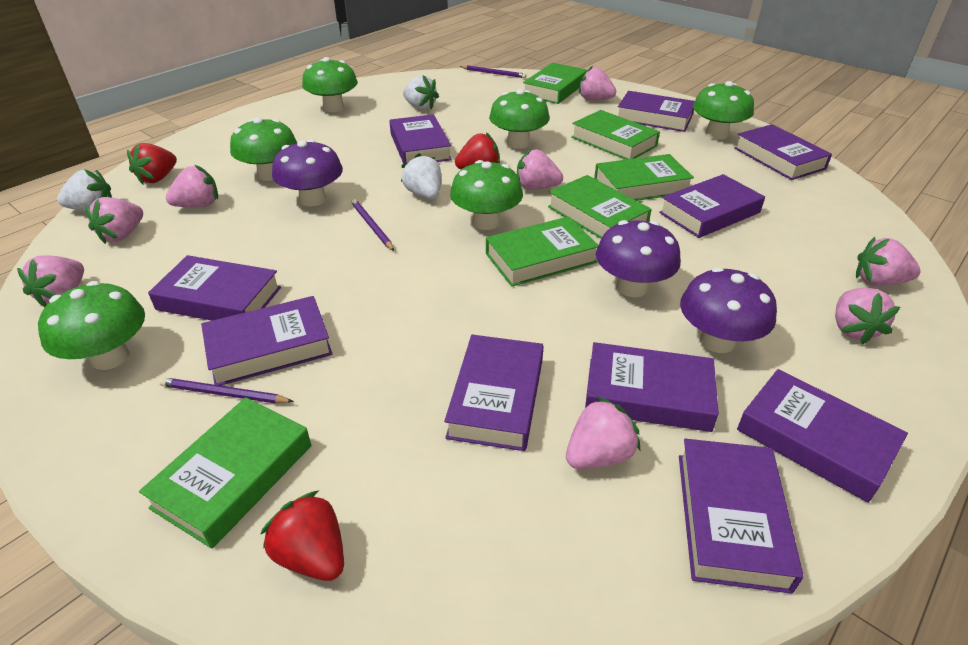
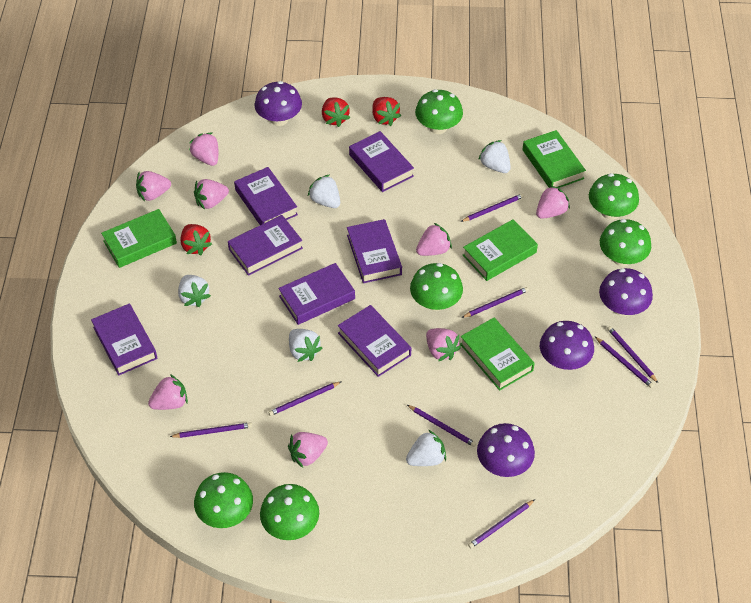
green book: [139,397,311,549] [486,216,598,287] [523,63,587,104] [548,175,652,239] [571,110,660,160] [594,154,694,201] = 6 -> [101,209,177,268] [460,318,535,391] [463,219,538,281] [522,130,586,188] = 4
purple book: [148,255,281,321] [201,296,332,386] [389,114,452,164] [444,335,544,451] [585,342,719,432] [618,91,695,132] [659,174,765,238] [679,439,804,594] [734,124,832,180] [737,369,908,503] = 10 -> [91,303,157,376] [228,215,303,276] [234,167,298,225] [278,263,355,325] [338,305,411,377] [347,219,402,283] [349,131,414,192] = 7
purple mushroom: [272,139,343,207] [596,220,681,297] [680,267,777,353] = 3 -> [255,81,302,126] [477,423,535,477] [540,321,594,370] [599,268,653,316] = 4
purple pencil: [159,377,294,404] [351,199,394,251] [460,65,526,78] = 3 -> [170,422,252,438] [268,381,342,416] [407,405,476,447] [461,194,524,222] [462,287,529,318] [468,499,535,548] [595,337,654,388] [607,326,658,383] = 8
white strawberry: [57,169,112,211] [401,153,441,199] [403,75,439,110] = 3 -> [178,275,211,307] [289,329,322,362] [308,175,340,208] [406,430,446,466] [478,140,511,173] = 5

